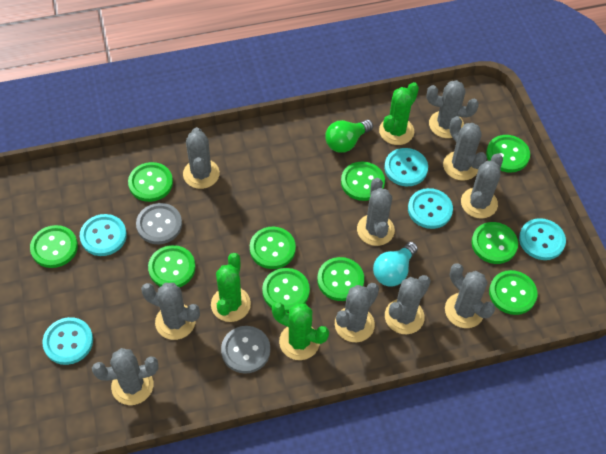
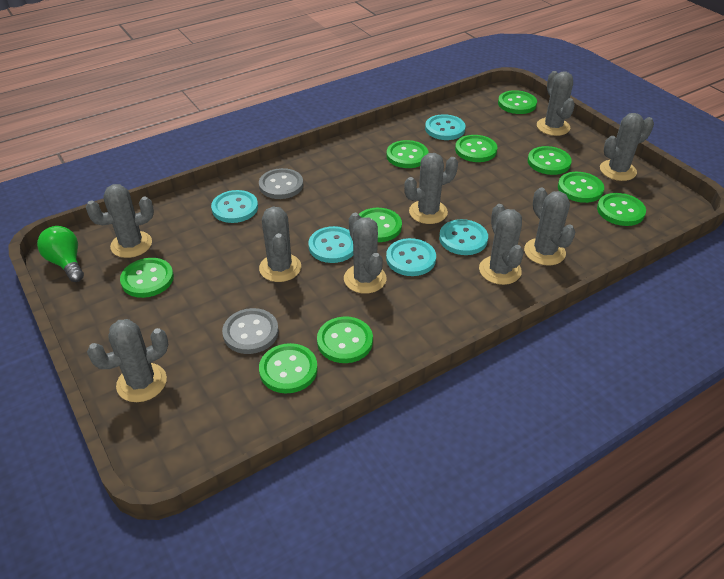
green cactus: [211,253,251,322] [272,302,329,360] [379,82,419,145] = 3 -> none = 0
grey cactus: [92,348,159,405] [141,283,200,340] [183,127,220,189] [335,283,379,342] [357,178,395,246] [385,275,431,334] [426,80,479,138] [443,116,487,181] [445,263,495,328] [461,153,503,219] = 10 -> [86,184,154,258] [87,319,168,402] [259,207,301,282] [344,213,387,294] [404,153,458,224] [479,204,524,285] [524,188,576,265] [537,71,575,136] [600,113,654,181] = 9
turquoise light bulb: [373,242,418,286] = 1 -> none = 0

